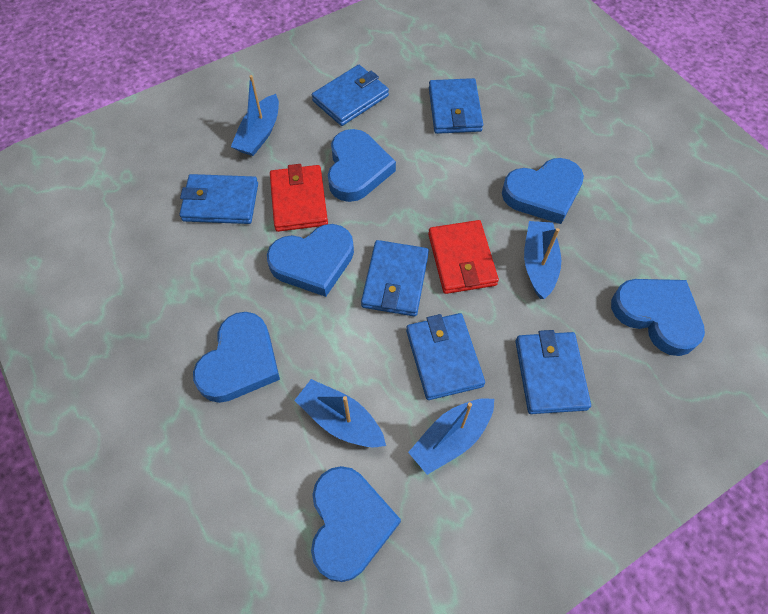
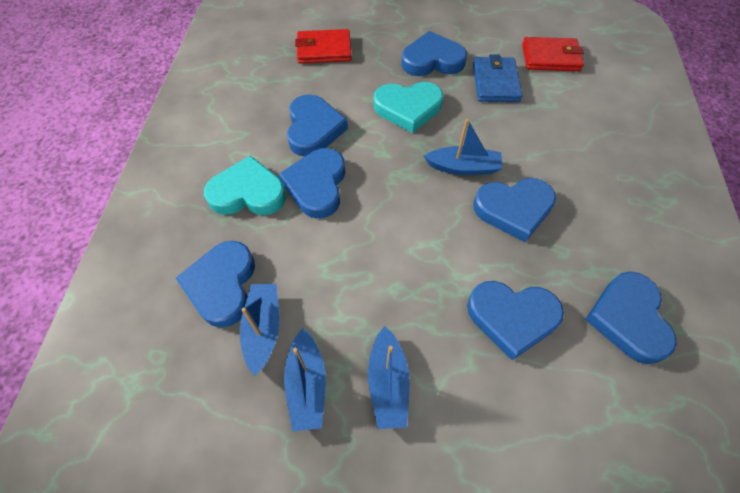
blue heart: [193,312,280,403] [267,224,354,297] [311,466,401,582] [328,129,396,202] [502,158,584,224] [611,279,705,356] = 6 -> [176,241,255,328] [279,148,345,218] [287,94,348,156] [401,31,467,76] [467,281,564,360] [473,178,556,242] [585,271,677,364] = 7
blue wallet: [179,174,258,224] [312,65,389,126] [361,240,429,316] [406,313,485,400] [429,78,483,134] [515,330,591,414] = 6 -> [473,54,522,102] = 1
turquoise heart: none = 0 -> [204,156,286,215] [374,82,443,133] = 2

